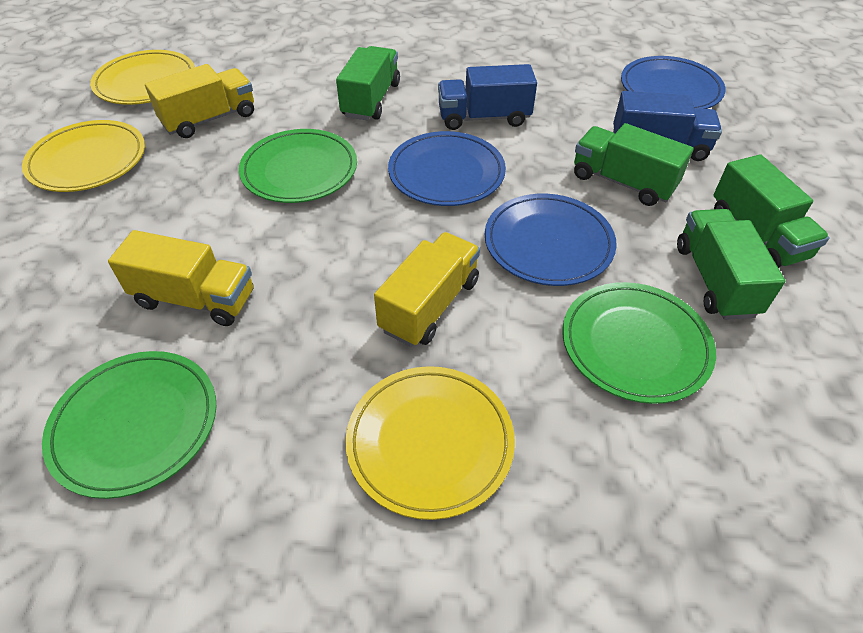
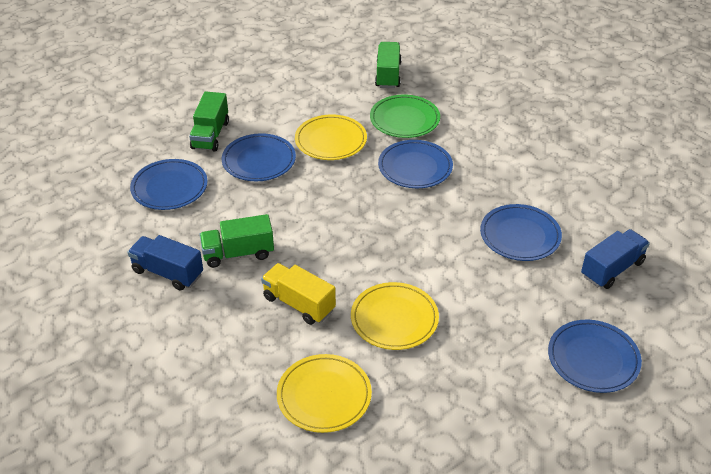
blue plate: [388,131,506,206] [485,194,617,286] [621,56,726,109] = 3 -> [130,159,208,210] [222,133,296,181] [378,140,453,188] [480,204,562,261] [548,320,642,393] = 5
green plate: [42,351,217,499] [239,129,357,203] [562,282,716,404] = 3 -> [370,95,440,138] = 1
green truck: [336,46,400,120] [574,123,694,206] [677,209,785,320] [713,155,830,268] = 4 -> [189,91,229,151] [200,214,274,268] [375,42,402,88] = 3
yellow truck: [108,230,253,326] [145,64,254,138] [374,232,480,347] = 3 -> [261,263,336,325] = 1

